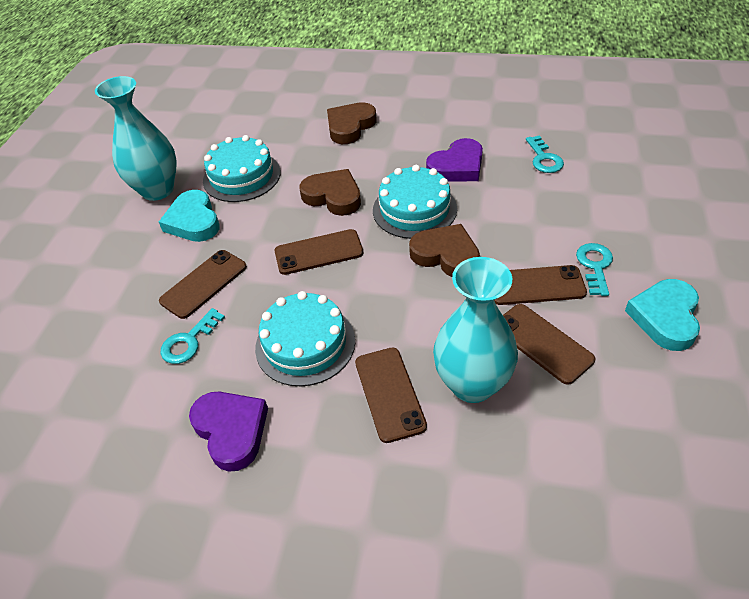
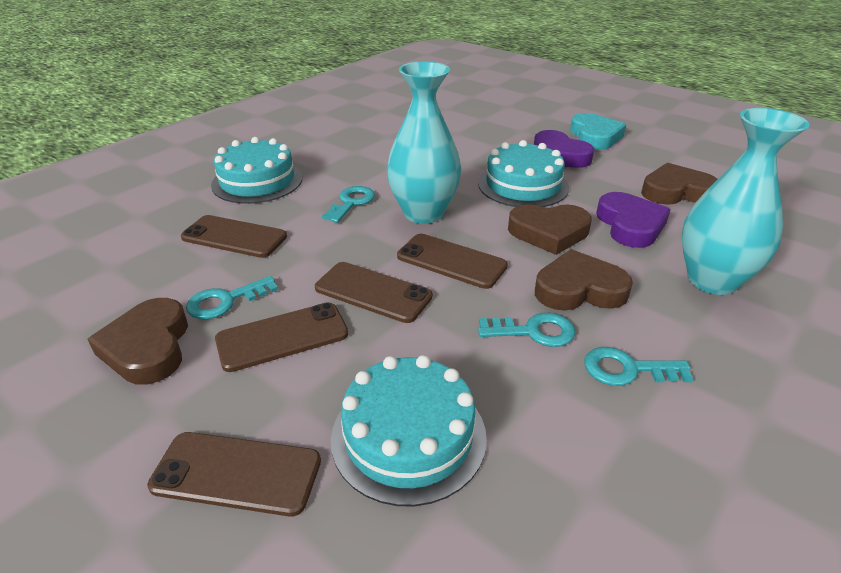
brown heart: [299,169,361,216] [327,102,377,144] [409,224,480,277] = 3 -> [88,298,188,385] [508,204,592,255] [535,249,633,310] [641,163,718,205] = 4
turquoise heart: [159,190,220,242] [625,279,700,351] = 2 -> [570,113,626,150] = 1
turquoise key: [160,308,225,364] [526,135,564,173] [576,243,613,296] = 3 -> [186,276,279,319] [322,186,375,223] [478,313,575,347] [584,347,693,386] = 4

